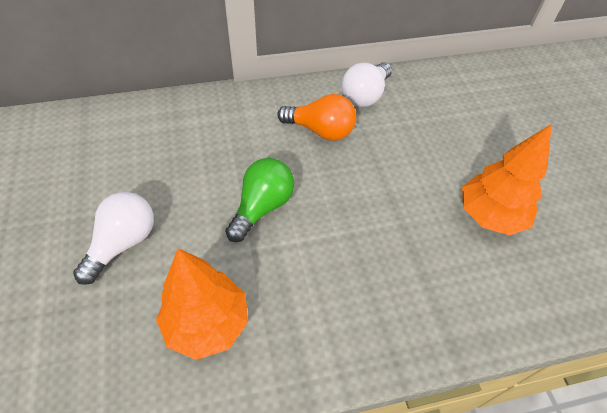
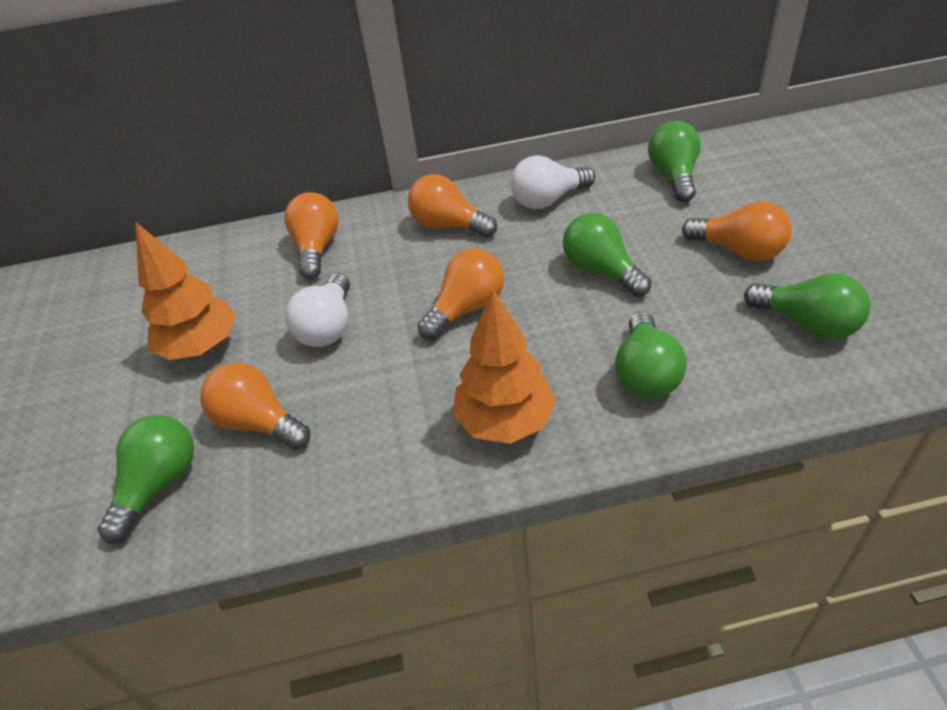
green light bulb: [225,158,294,242] = 1 -> [98,415,194,543] [563,213,652,297] [615,312,687,399] [648,121,701,202] [744,273,871,340] = 5
orange light bulb: [277,94,356,140] = 1 -> [200,362,310,449] [284,192,339,279] [408,174,497,237] [417,249,504,340] [682,201,792,261] = 5

